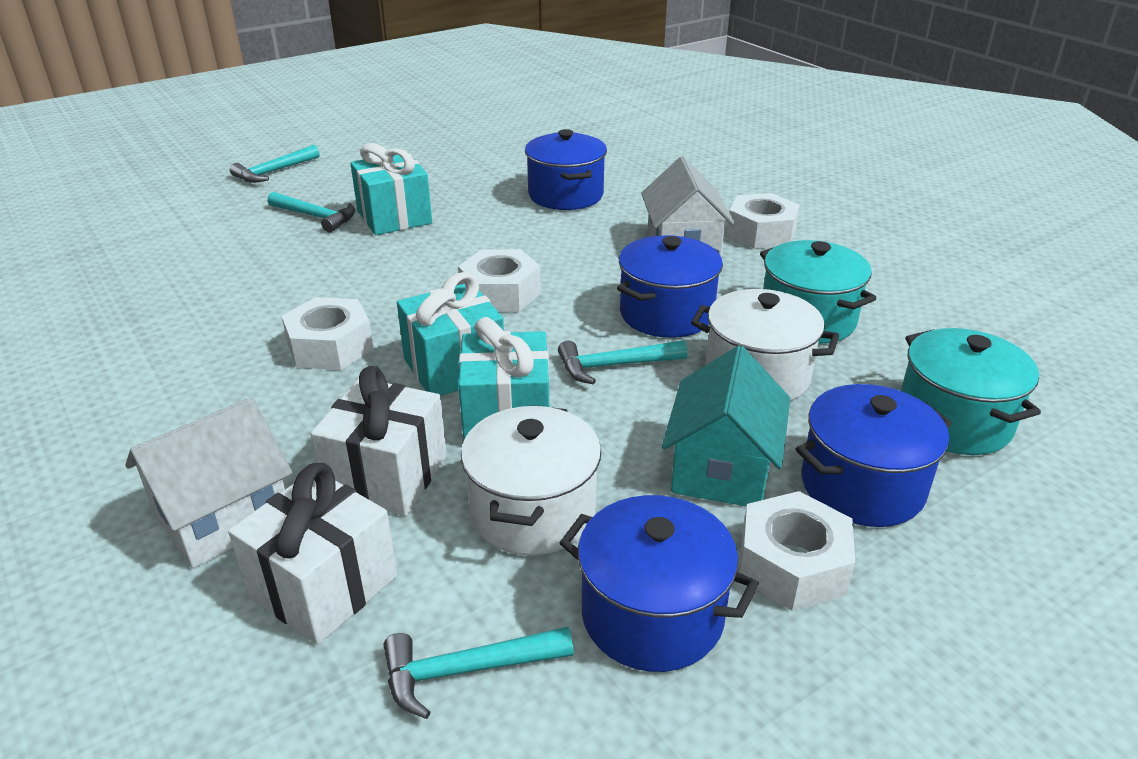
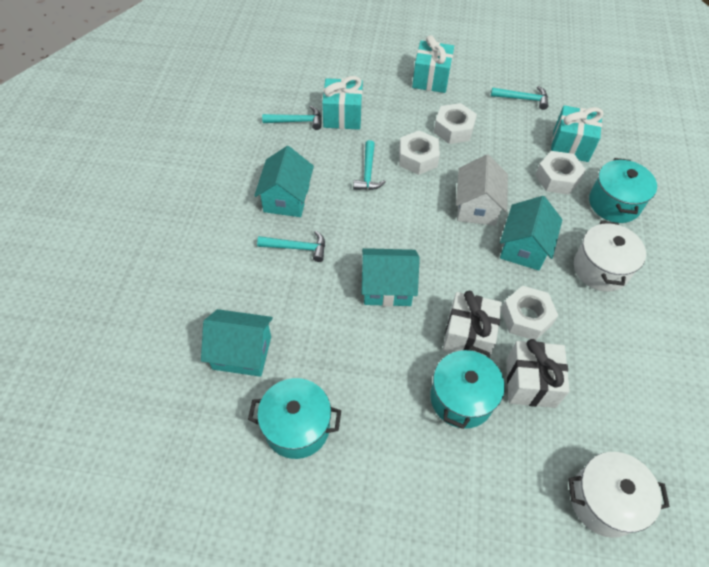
blue pot: [525,129,607,210] [560,495,759,672] [617,235,723,338] [796,384,952,527] = 4 -> none = 0
turquoise house: [662,346,790,507] = 1 -> [201,309,273,377] [254,146,314,217] [362,248,420,307] [500,196,562,271] = 4
turquoise pot: [760,240,877,344] [901,328,1041,455] = 2 -> [248,378,341,459] [430,345,505,429] [589,158,657,223] = 3
white house: [125,397,292,568] [641,156,735,256] = 2 -> [456,155,508,226] = 1

